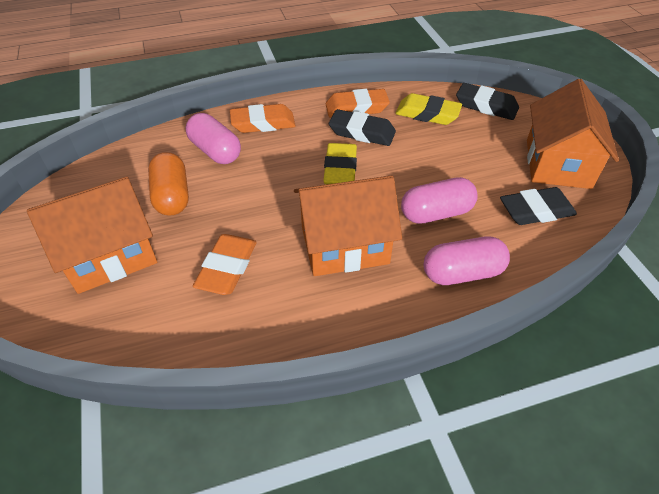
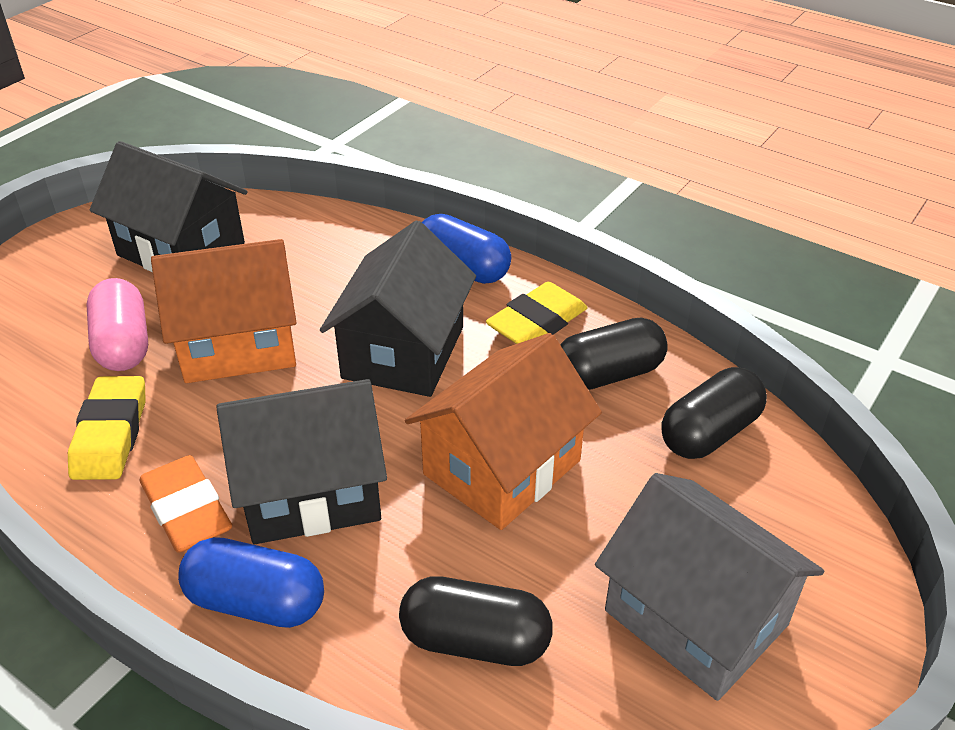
black capsule: none = 0 -> [399,576,553,666] [560,318,668,390] [661,367,767,459] = 3
black eraser: [329,109,396,146] [456,83,519,120] [500,187,577,225] = 3 -> none = 0
black house: none = 0 -> [90,141,248,272] [216,379,387,544] [320,220,476,397] = 3
blue capsule: none = 0 -> [178,537,324,628] [422,214,511,284] = 2
grey house: none = 0 -> [595,473,824,701] = 1
orange capsule: [148,152,189,216] = 1 -> none = 0
orange eraser: [193,234,257,295] [230,104,296,133] [326,89,390,118] = 3 -> [140,455,232,553] = 1
orange house: [27,176,157,294] [294,175,402,276] [527,79,619,189] = 3 -> [151,239,297,383] [405,333,602,530] = 2
pink capsule: [186,113,241,164] [401,177,478,224] [424,237,510,285] = 3 -> [86,278,148,371] = 1

